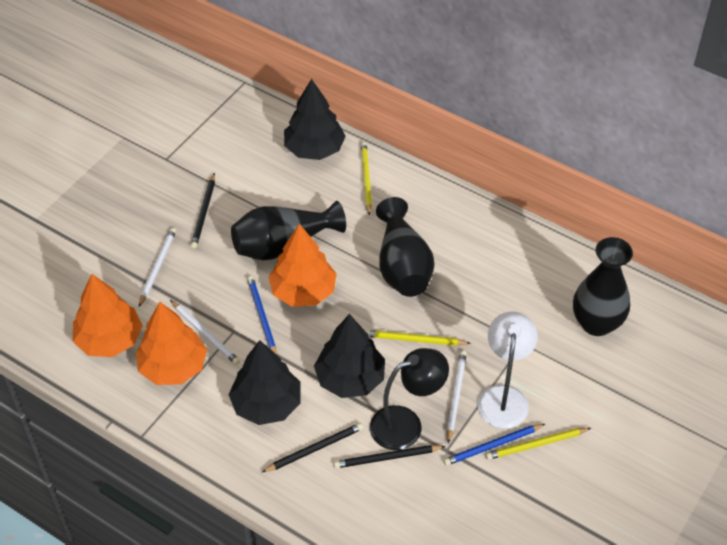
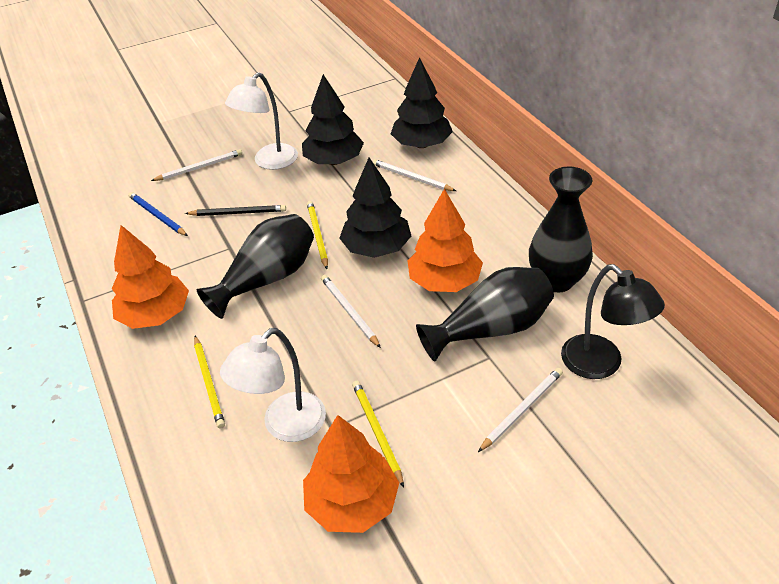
black pencil: [191,173,215,249] [262,423,364,472] [334,445,446,468] = 3 -> [185,205,286,216] = 1
blue pencil: [247,276,277,355] [443,424,545,466] = 2 -> [128,192,188,236] = 1
white lamp: [477,312,538,428] = 1 -> [220,328,326,442] [225,72,298,170] = 2
white pencil: [139,228,176,307] [170,300,240,365] [447,350,467,444] = 3 -> [151,149,242,181] [321,275,381,348] [372,159,456,191] [478,368,563,452] = 4

